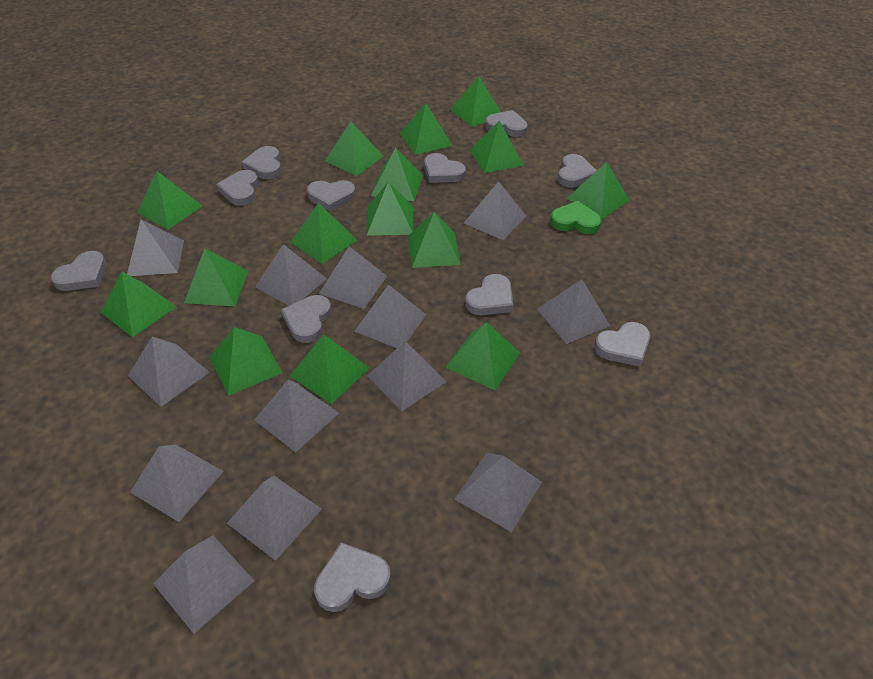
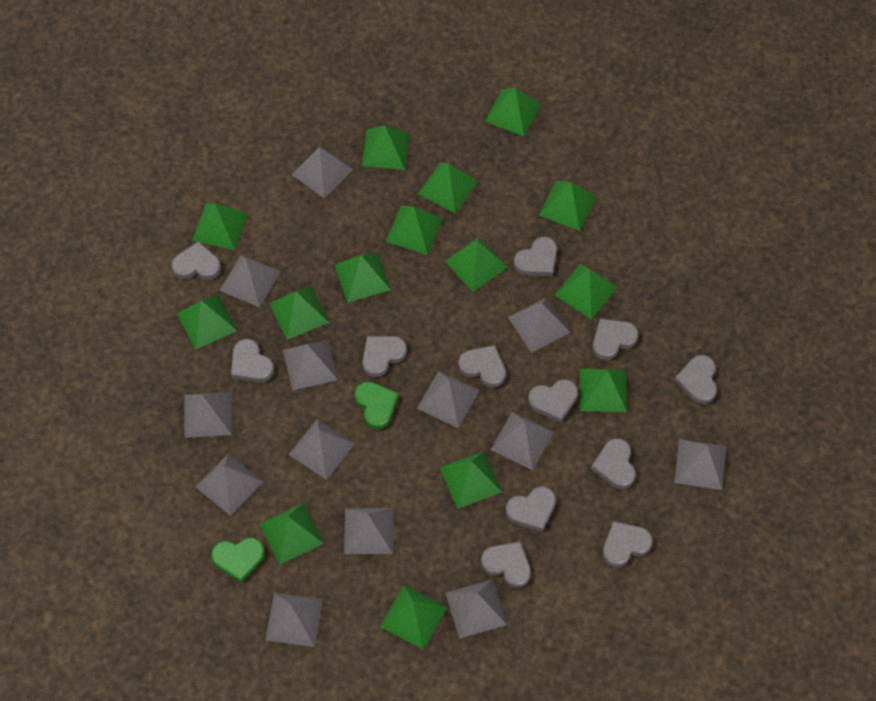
green heart: [550,201,602,234] = 1 -> [211,537,265,583] [355,382,399,429] = 2
grey heart: [51,251,107,291] [216,170,259,206] [242,146,281,179] [281,295,332,343] [307,180,356,211] [314,542,391,612] [424,153,466,183] [465,274,513,315] [485,110,528,137] [558,154,597,187] [594,322,650,367] = 11 -> [172,241,221,280] [231,339,274,383] [363,336,407,377] [458,345,506,388] [481,542,531,588] [506,486,556,532] [514,237,557,276] [528,379,578,422] [591,438,636,489] [592,318,638,360] [603,521,652,567] [674,355,717,404] = 12

